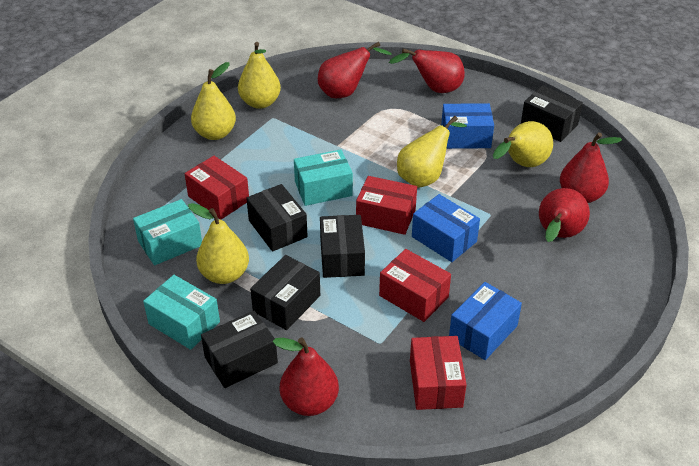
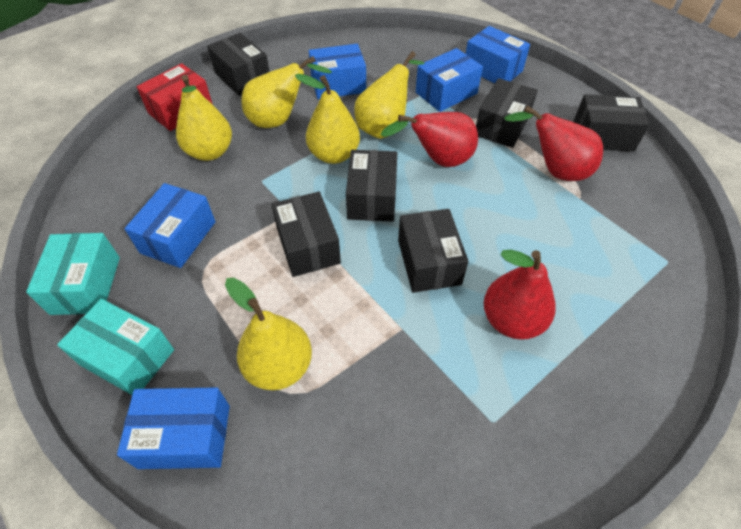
black box: [201,311,278,388] [246,184,308,252] [250,255,320,330] [320,215,365,278] [521,85,583,142] = 5 -> [207,33,269,96] [271,192,341,277] [346,150,397,222] [398,209,468,293] [476,78,538,148] [573,94,650,152] = 6
blue box: [412,194,480,262] [441,103,494,149] [449,282,522,360] = 3 -> [117,388,230,469] [124,183,216,268] [309,44,366,99] [416,48,483,112] [466,26,530,83] = 5
red box: [185,156,249,220] [356,176,417,235] [379,249,451,322] [410,336,467,410] = 4 -> [137,63,213,131] = 1
red pear: [272,337,339,416] [318,42,392,98] [389,48,465,93] [539,188,590,242] [560,132,622,203] = 5 -> [381,112,478,167] [484,250,556,340] [504,105,603,181] = 3
turquoise box: [133,199,202,265] [143,275,220,350] [294,149,353,206] = 3 -> [26,233,120,315] [57,299,174,395] = 2

